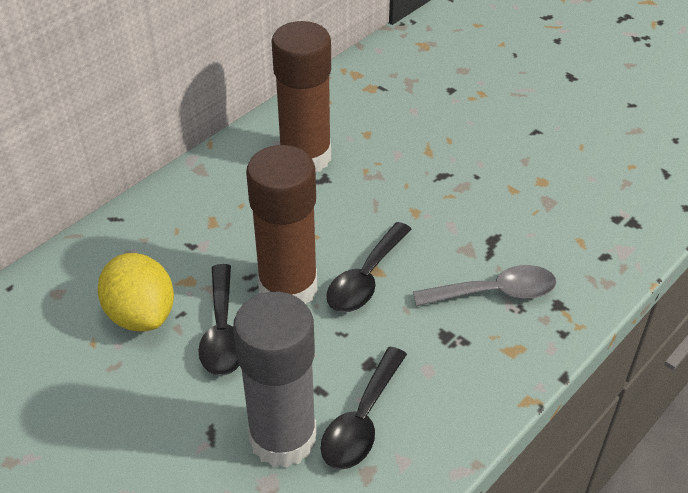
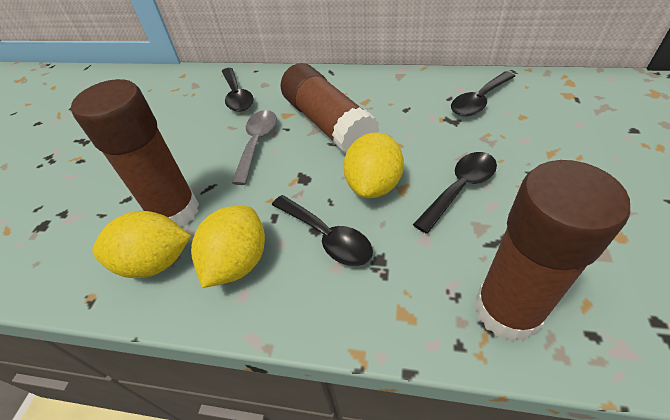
black spoon: [198,264,239,376] [321,347,407,470] [326,222,412,312] = 3 -> [222,68,254,112] [272,195,373,266] [413,152,497,234] [451,71,515,116] = 4
brown glue stick: [246,145,317,304] [271,21,331,172] = 2 -> [71,79,199,227] [281,63,379,154] [475,160,630,342] = 3
grey glue stick: [233,292,317,468] = 1 -> none = 0
yellow lemon: [98,253,174,332] = 1 -> [92,211,191,278] [191,206,265,288] [343,133,404,198] = 3

